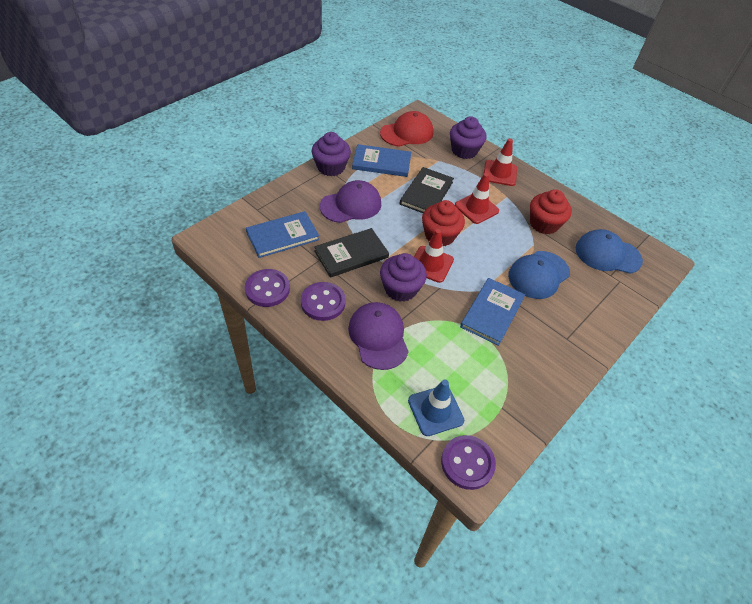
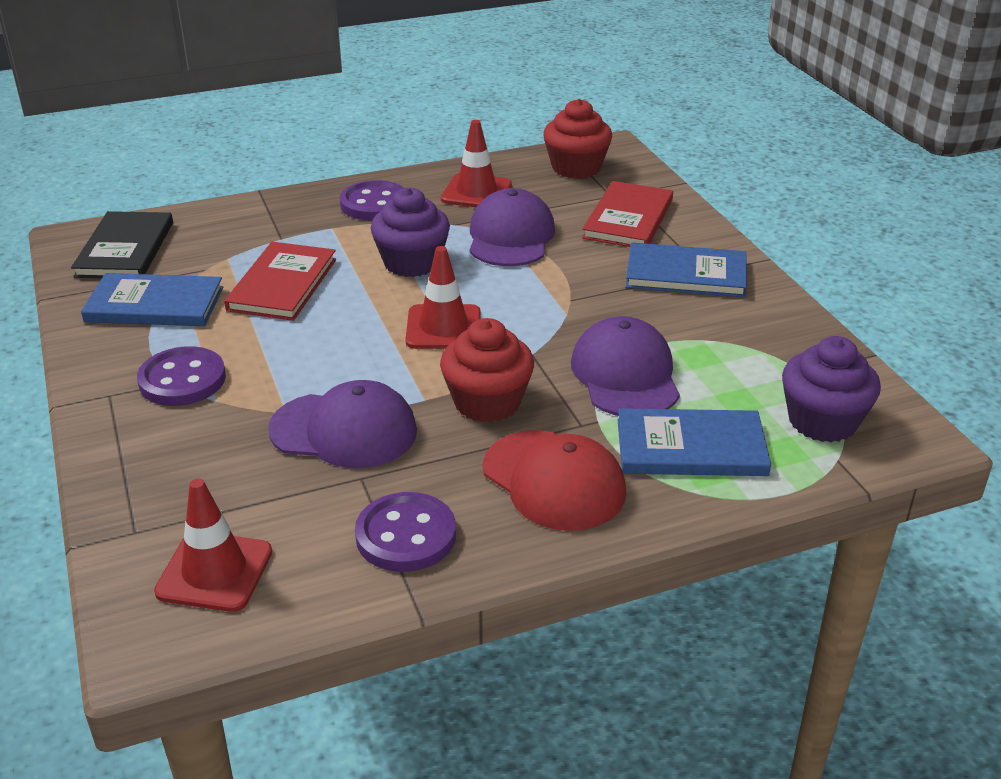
black book: [314,228,389,278] [399,167,454,213] = 2 -> [71,211,173,278] = 1
blue cap: [508,251,570,299] [576,229,643,274] = 2 -> none = 0
blue traffic cone: [408,379,464,436] = 1 -> none = 0
purple cap: [320,180,381,223] [348,302,409,370] = 2 -> [268,380,417,468] [469,188,555,266] [571,316,680,416] = 3
purple cupcake: [312,132,351,176] [380,253,427,302] [450,116,487,159] = 3 -> [371,187,450,277] [782,336,881,442] = 2
red book: none = 0 -> [224,242,336,321] [582,181,673,247] = 2

